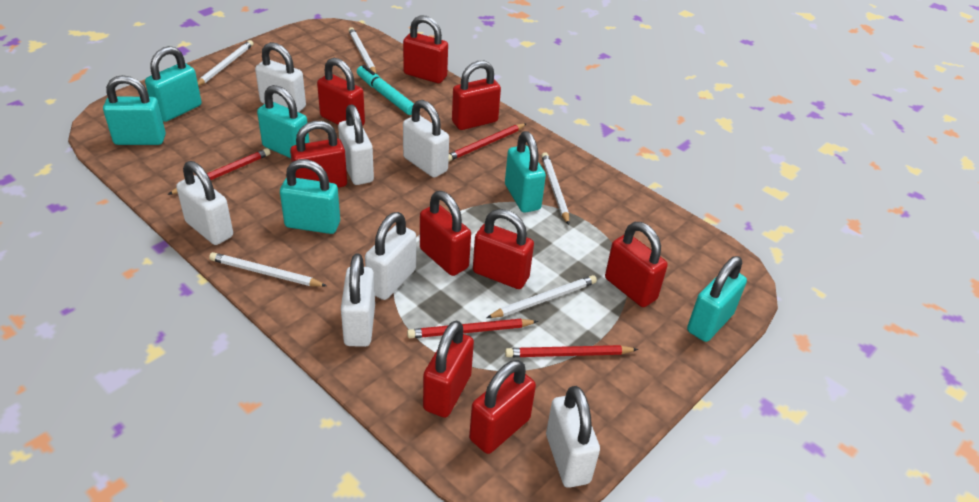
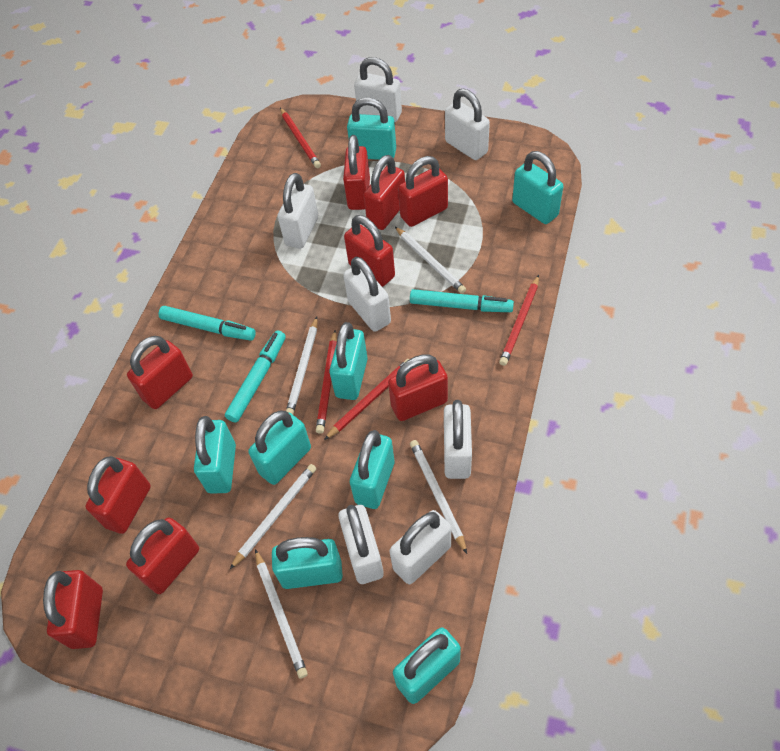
turquoise marker: [357,65,414,115] = 1 -> [159,306,256,341] [225,330,286,423] [410,289,514,312] = 3
turquoise padlock: [103,75,166,145] [145,46,202,122] [257,85,310,158] [280,159,340,234] [505,131,546,213] [687,256,747,342] = 6 -> [194,416,236,494] [248,411,311,485] [272,537,343,589] [329,322,368,400] [347,97,396,160] [350,430,394,509] [393,627,461,704] [512,151,563,224] = 8

